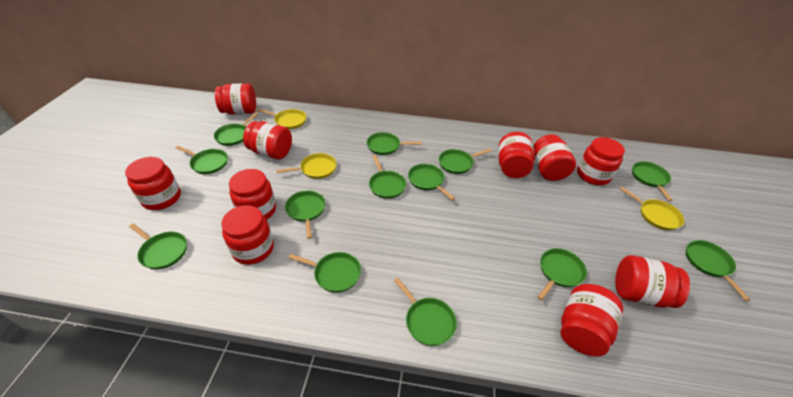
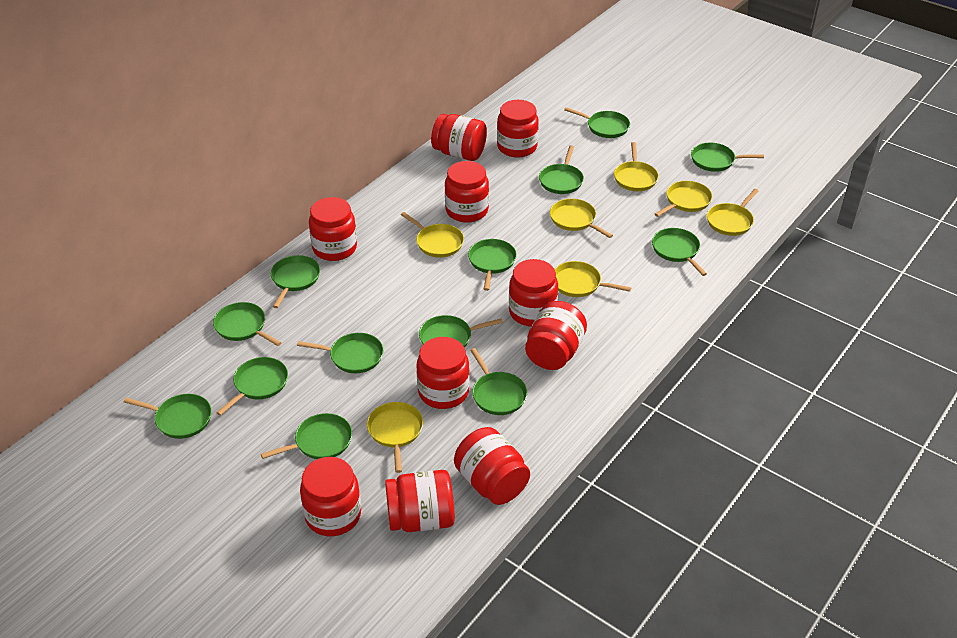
yellow pan: [257,109,306,129] [276,153,337,179] [620,187,684,230] = 3 -> [367,402,423,473] [401,212,464,258] [550,199,613,238] [555,261,631,297] [614,142,659,191] [655,181,712,217] [707,189,758,236] = 7

